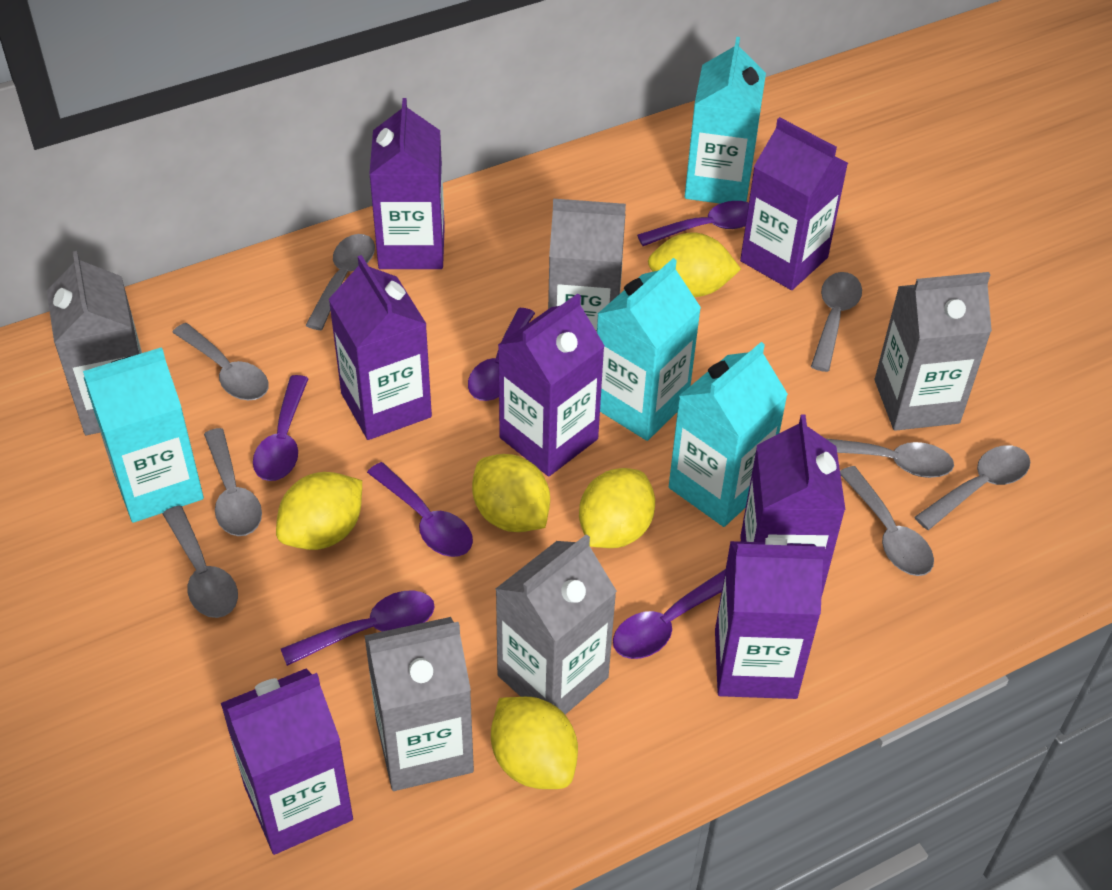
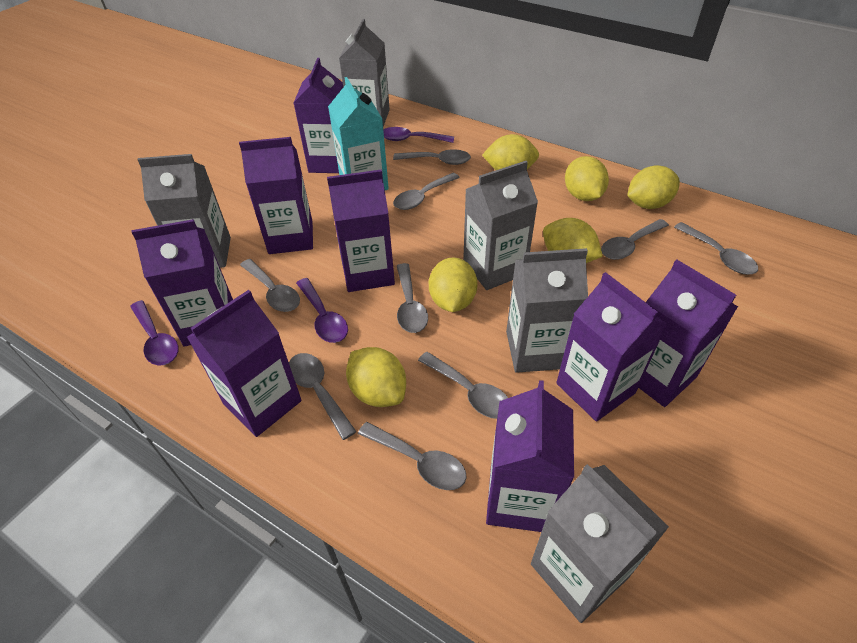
grey spoon: [163,506,238,618] [172,323,269,400] [204,428,262,536] [305,234,375,330] [811,272,862,372] [825,438,954,478] [840,466,934,576] [915,445,1030,530] = 8 -> [240,259,300,312] [289,353,357,440] [358,422,467,490] [393,149,471,165] [393,173,460,210] [397,263,428,333] [418,352,508,419] [601,219,669,260] [674,222,758,274] = 9
purple carton: [221,668,353,855] [329,255,432,440] [369,98,445,269] [498,294,605,476] [715,538,825,699] [740,117,848,290] [740,414,846,597] = 7 -> [131,219,233,347] [187,290,302,437] [239,137,313,254] [294,58,343,173] [327,169,395,292] [486,380,574,532] [556,272,667,422] [638,260,738,407] = 8
purple spoon: [253,375,309,481] [281,590,435,666] [367,462,473,557] [468,308,535,401] [613,569,726,659] [637,201,749,246] = 6 -> [130,300,178,365] [296,278,348,343] [383,127,454,143] = 3
turquoise carton: [83,347,204,523] [597,258,701,441] [669,342,788,527] [684,37,766,204] = 4 -> [328,77,389,190] = 1
yellow lemon: [276,472,362,550] [472,454,550,532] [491,697,578,789] [579,468,655,548] [648,233,741,297] = 5 -> [346,347,406,407] [429,257,478,312] [482,134,539,170] [543,218,603,263] [565,156,609,201] [627,165,680,209] = 6

